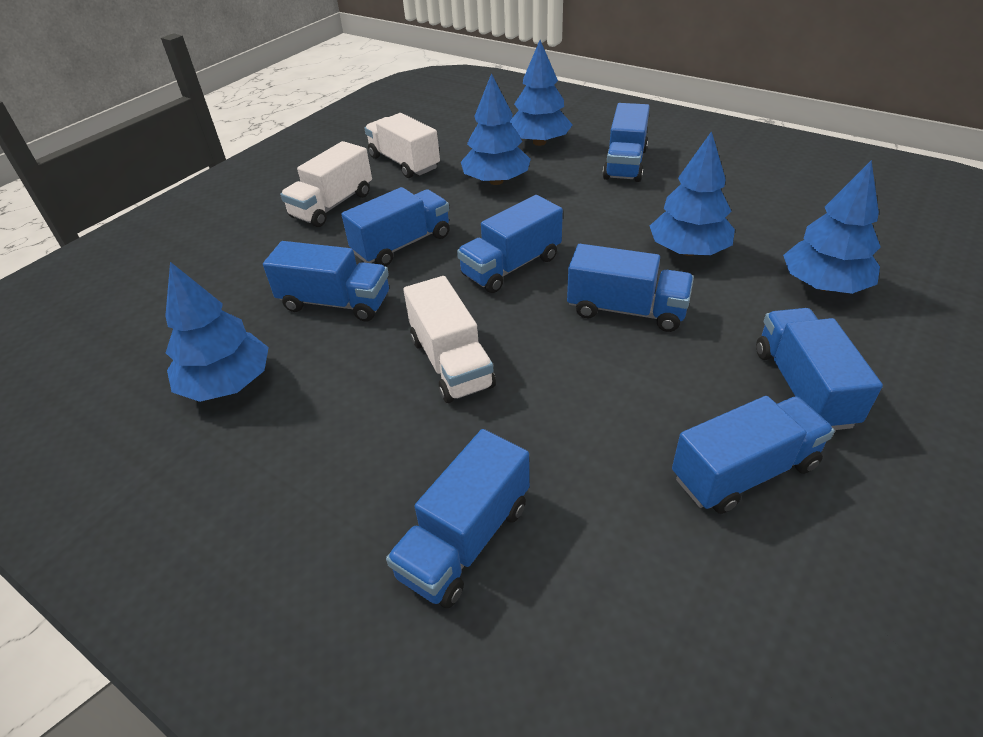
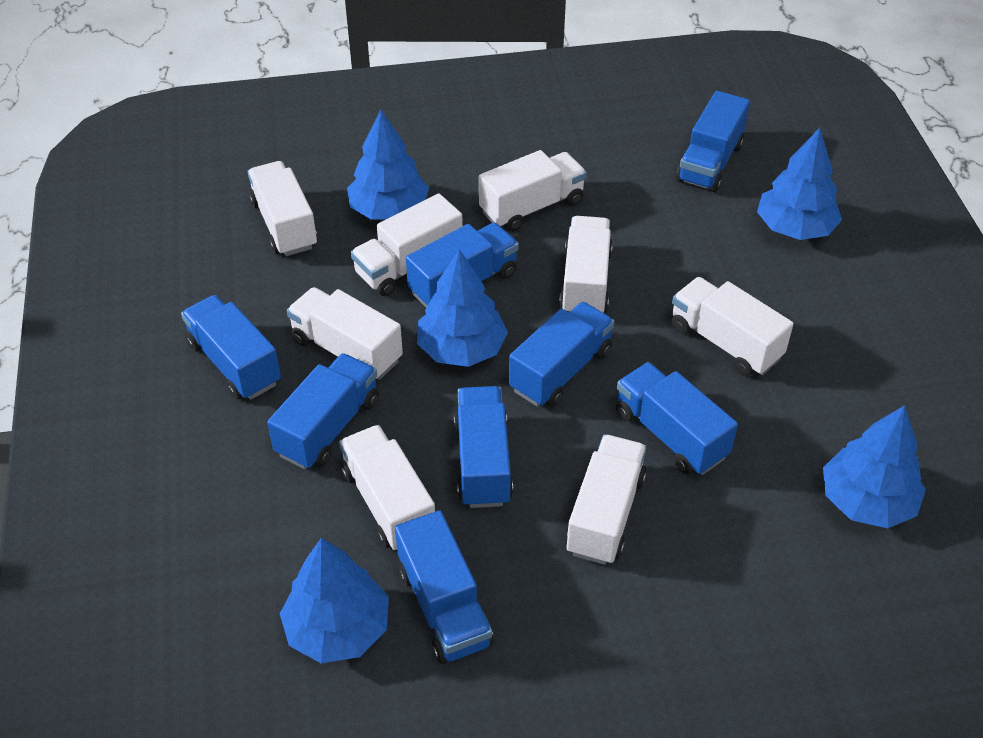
white truck: [280,141,372,227] [364,113,440,178] [403,276,496,403] = 3 -> [248,161,317,256] [287,287,403,380] [339,425,435,550] [351,193,463,296] [479,150,587,232] [559,216,613,313] [566,434,647,565] [671,277,793,376] = 8

